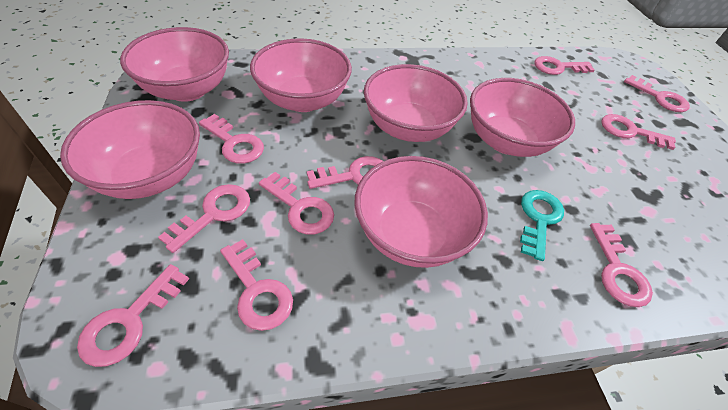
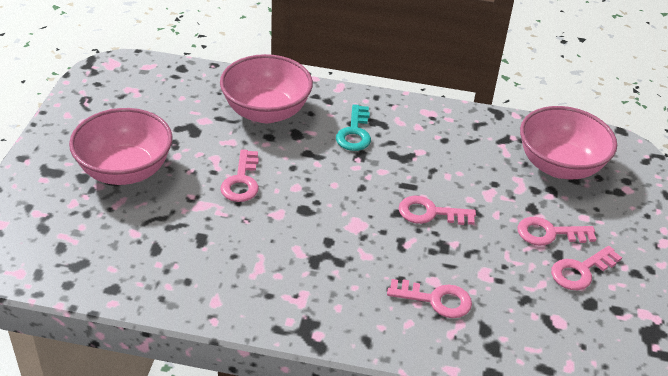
pink bowl: [60,100,200,199] [120,27,229,102] [250,38,352,112] [354,156,488,268] [364,64,468,142] [470,78,575,157] = 6 -> [69,108,173,185] [220,54,313,123] [520,106,617,179] = 3
pink key: [77,264,189,367] [158,184,250,253] [199,114,264,164] [220,239,293,331] [259,172,334,235] [307,156,383,189] [534,56,595,75] [590,223,653,307] [601,114,676,150] [624,75,690,112] = 10 -> [220,149,259,202] [387,279,472,318] [399,195,476,225] [517,217,596,246] [551,246,622,290] = 5

